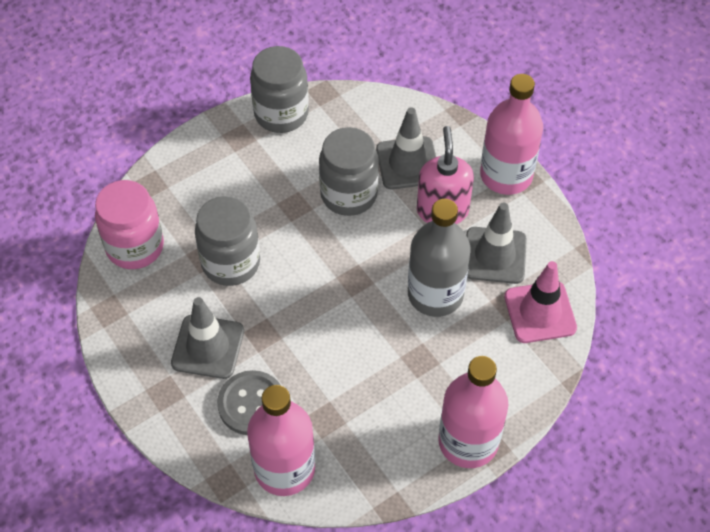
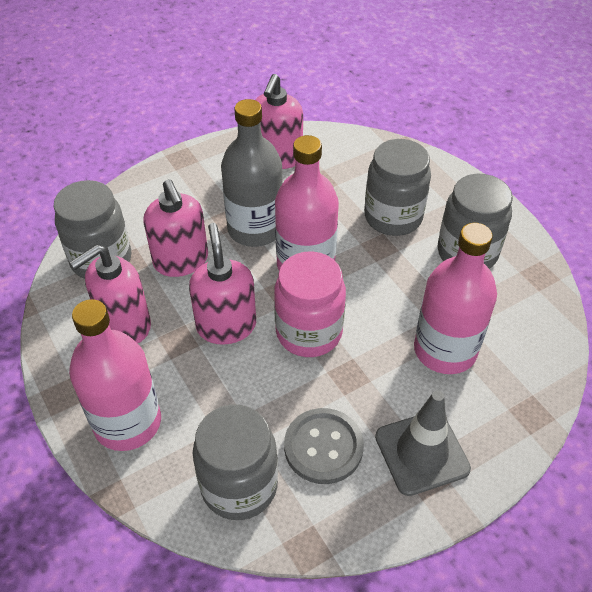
grey jar: [195,196,260,286] [250,46,309,133] [319,127,379,216] = 3 -> [53,180,131,279] [193,404,278,520] [364,139,431,236] [438,174,513,269] = 4
grey traffic cone: [171,297,244,379] [376,107,436,189] [466,202,527,284] = 3 -> [375,390,471,496] = 1
pink soap dispenser: [417,126,474,224] = 1 -> [70,244,151,343] [143,179,208,277] [189,223,256,345] [256,74,303,169] = 4
pink traffic cone: [504,261,577,343] = 1 -> none = 0

